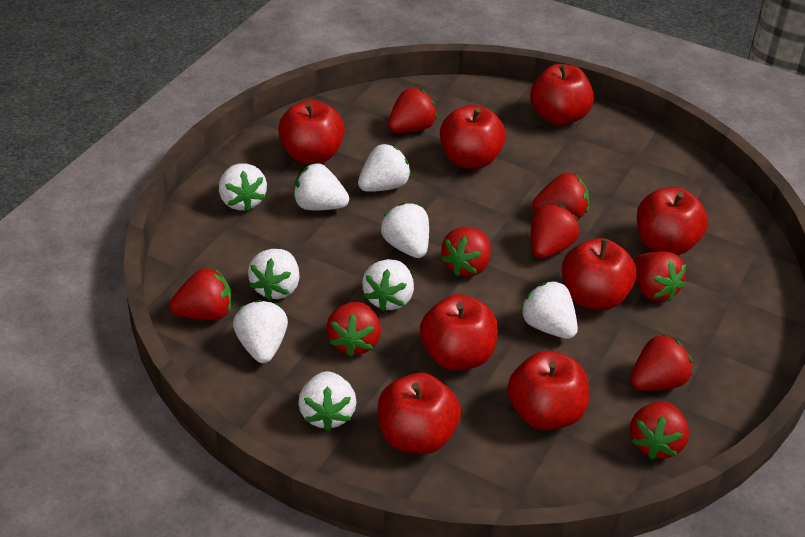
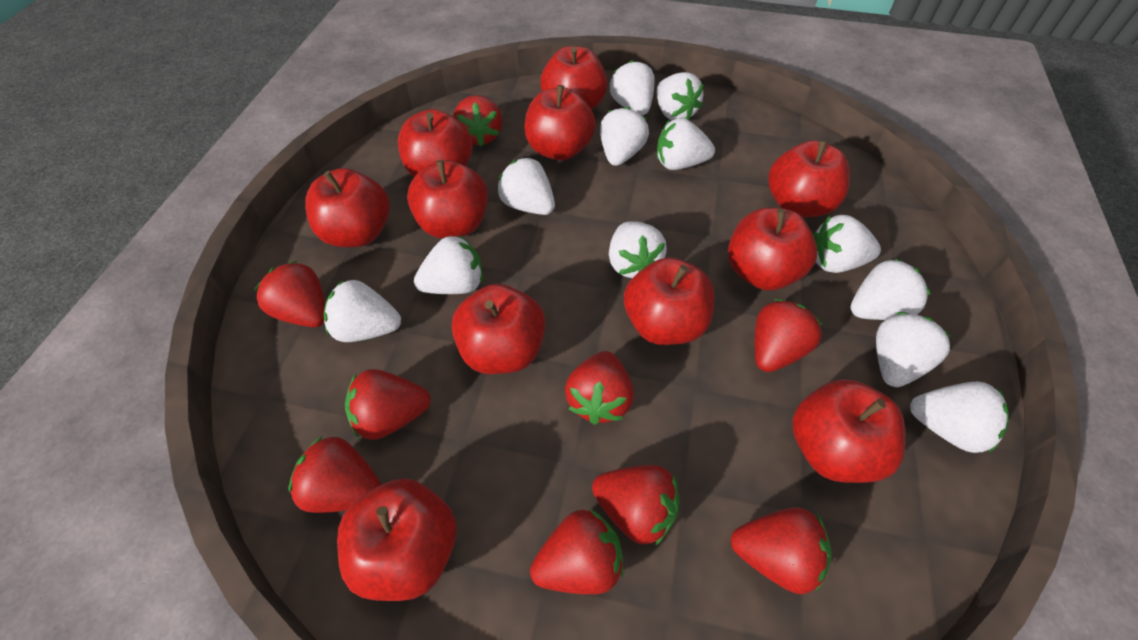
red apple: [278,100,345,164] [378,373,461,454] [420,294,498,370] [440,105,506,169] [507,351,589,430] [530,64,594,126] [562,238,636,310] [637,187,708,255] = 8 -> [305,168,390,247] [337,478,457,601] [398,109,473,177] [407,160,488,239] [451,284,546,374] [524,85,596,161] [540,46,607,110] [624,257,715,345] [728,208,817,290] [768,140,850,217] [792,379,906,483] = 11
white strawberry: [219,163,267,211] [233,300,288,363] [248,249,300,300] [293,163,349,210] [298,371,357,431] [358,144,411,192] [362,259,414,311] [381,203,429,258] [520,281,578,339] = 9 -> [324,280,401,342] [414,234,483,294] [497,157,555,215] [600,107,649,166] [609,221,667,278] [610,60,655,115] [657,72,704,120] [657,118,715,170] [813,215,881,273] [850,258,930,320] [876,312,951,387] [910,382,1009,453] = 12

